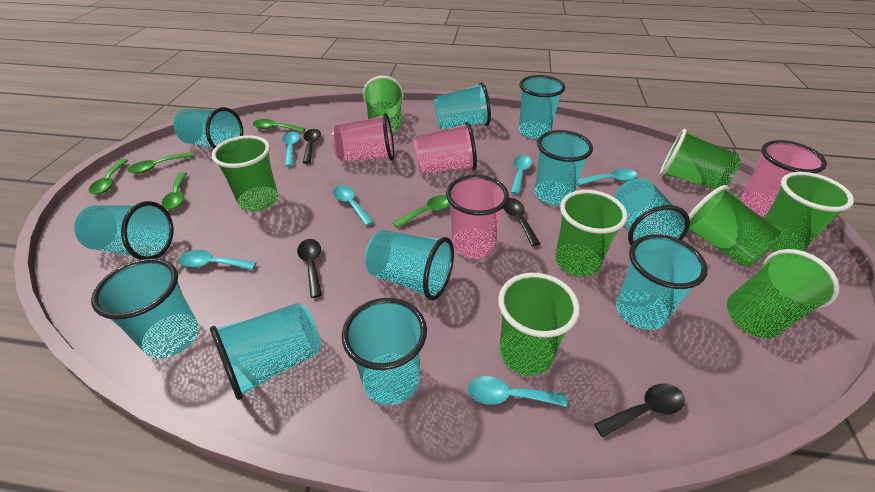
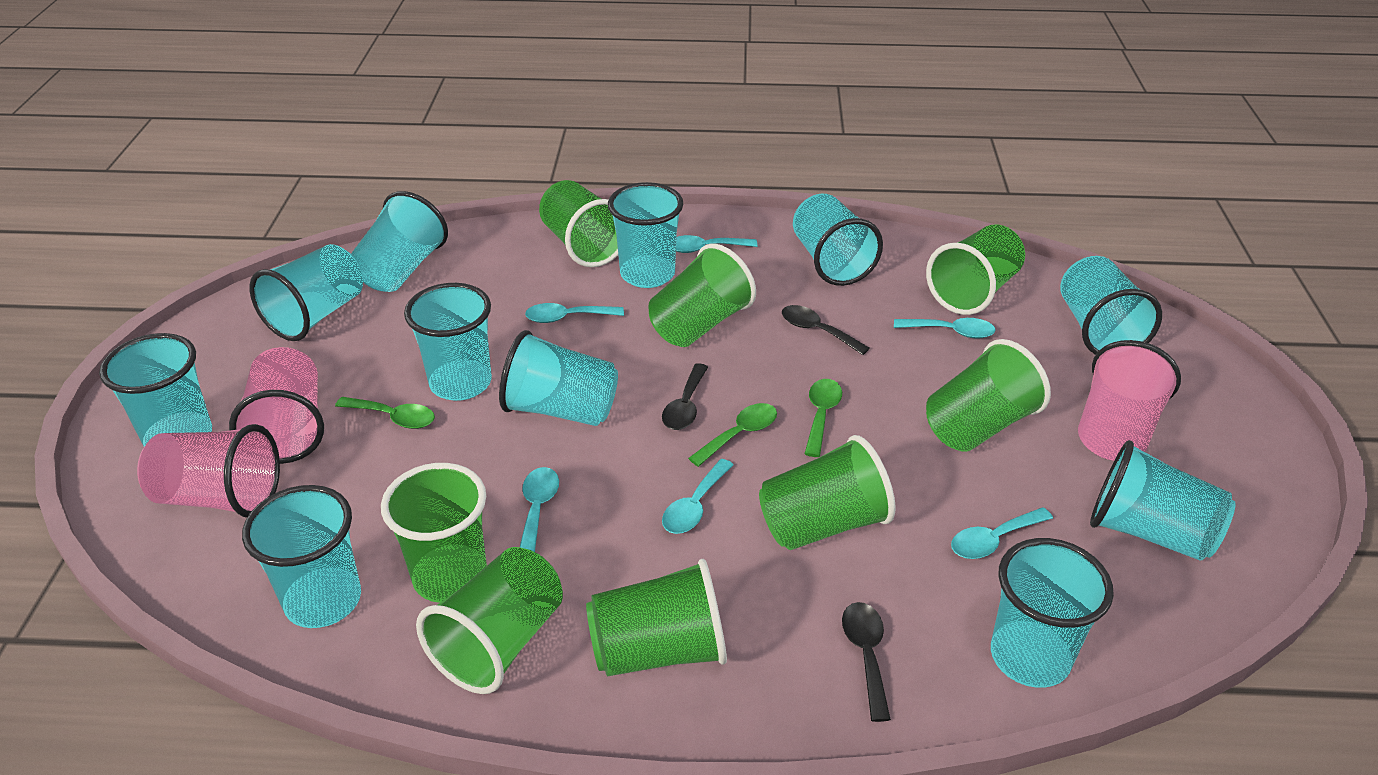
black spoon: [297,239,322,298] [303,129,321,164] [503,198,541,246] [594,384,685,437] = 4 -> [662,363,708,430] [782,305,870,355] [842,602,891,722] = 3
green spoon: [89,159,128,194] [127,152,194,174] [162,172,187,209] [253,119,306,133] [393,195,450,228] = 5 -> [335,397,435,429] [688,403,777,467] [804,379,842,457] = 3
pink cup: [332,113,394,161] [413,122,477,174] [446,175,509,259] [740,140,827,217] = 4 -> [137,424,280,518] [229,347,324,464] [1078,340,1181,461] = 3

